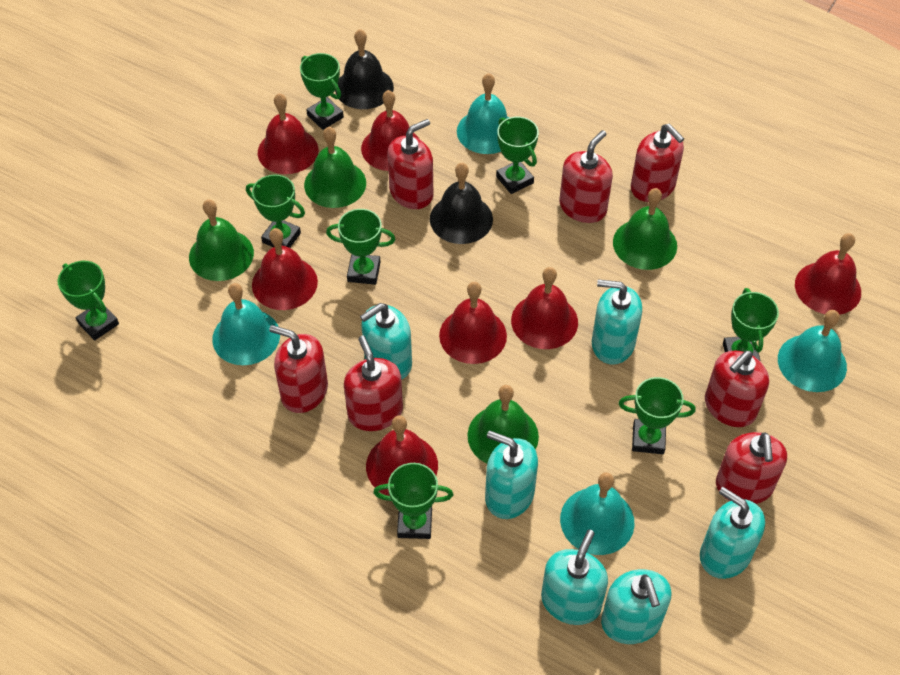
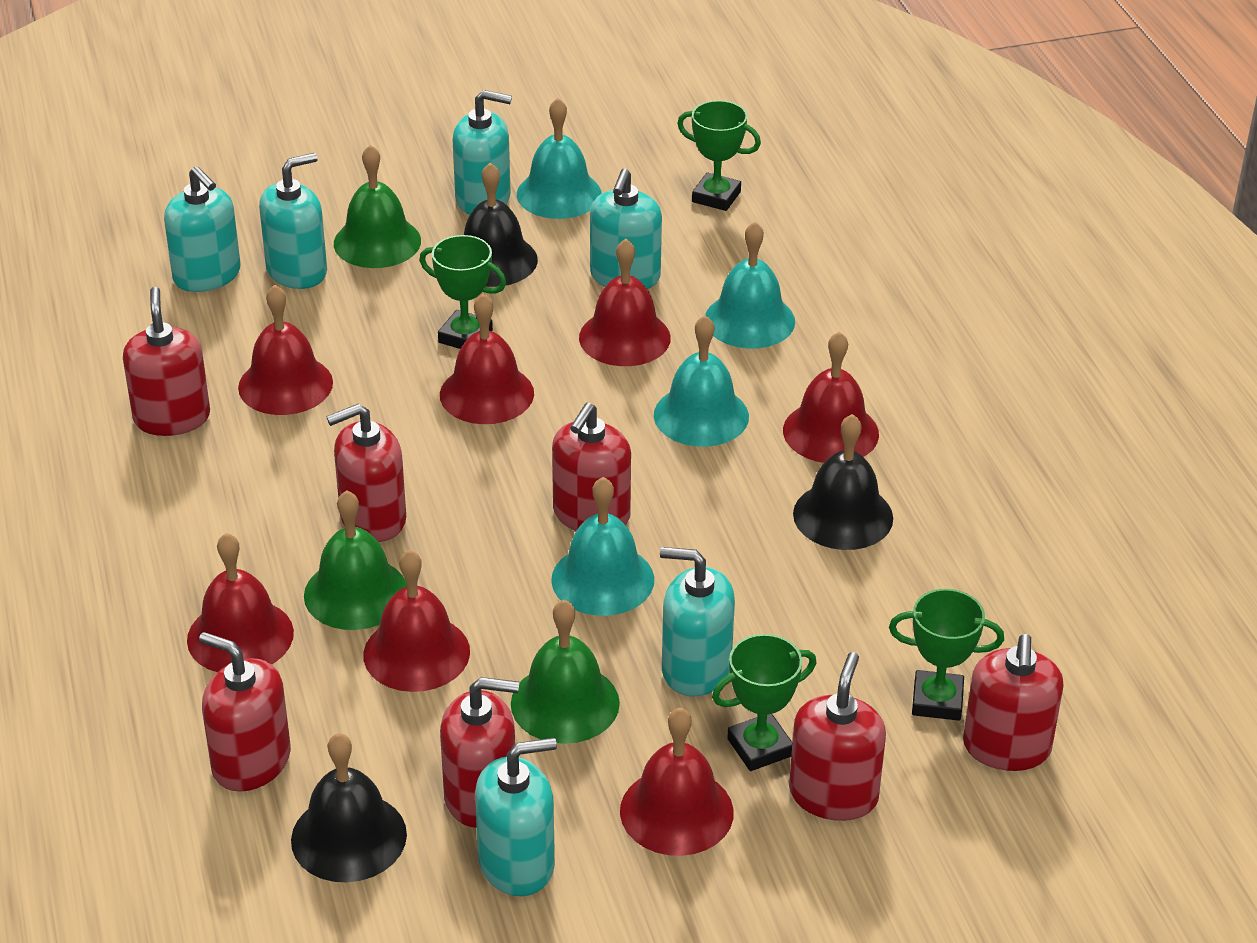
black bell: [335,29,394,109] [430,163,493,244] = 2 -> [291,733,407,882] [464,163,538,287] [793,414,893,550] = 3
green bell: [189,199,254,281] [304,127,366,208] [467,385,539,464] [613,188,677,270] = 4 -> [304,490,407,630] [334,145,421,268] [511,600,620,744] = 3
green trophy: [58,261,119,341] [246,174,305,248] [300,53,344,130] [326,209,395,285] [373,463,453,539] [496,117,539,194] [618,377,696,454] [723,288,779,361] = 8 -> [419,235,506,349] [677,100,761,211] [712,634,817,771] [889,589,1004,721] = 4

